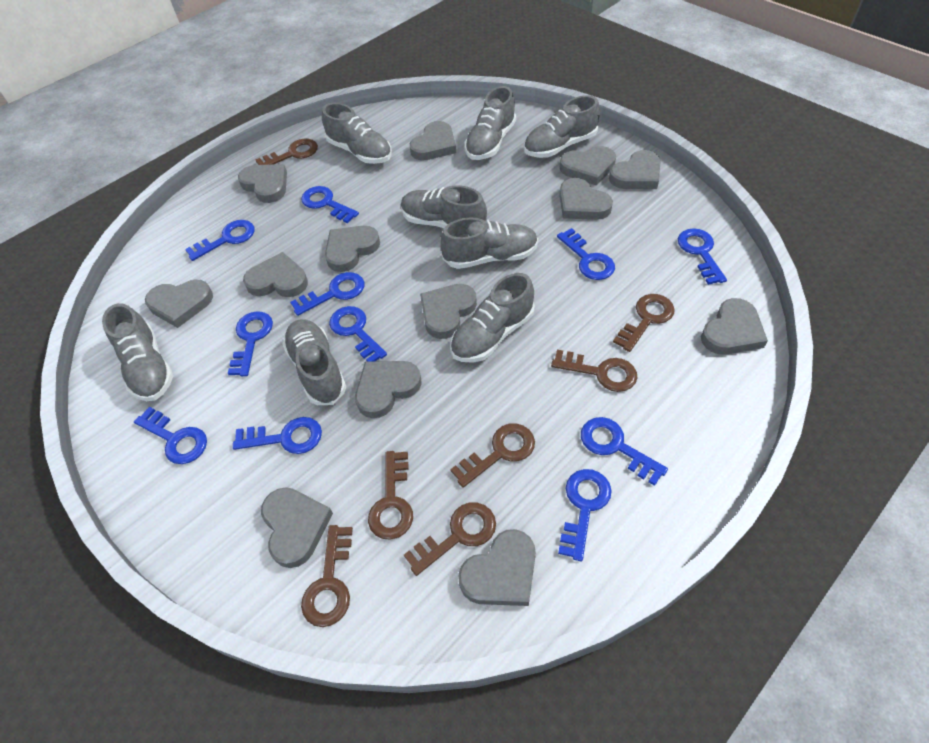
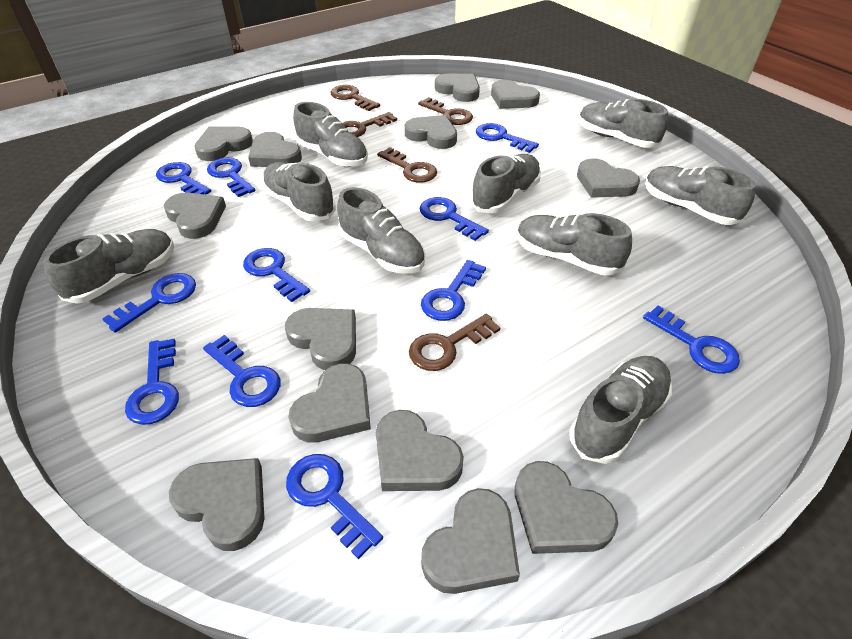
brown key: [256,139,318,165] [301,525,353,627] [368,451,413,540] [404,502,496,576] [450,423,535,488] [551,350,637,392] [613,294,675,352] = 7 -> [331,85,380,111] [343,112,397,137] [377,147,437,182] [409,314,501,371] [418,97,473,125] = 5
grey shoe: [102,303,173,401] [283,319,346,405] [322,103,392,164] [401,185,487,228] [440,218,538,269] [450,273,535,363] [465,86,516,160] [524,95,600,158] = 8 -> [43,229,174,304] [262,162,336,222] [293,102,368,167] [337,187,425,274] [471,154,541,213] [517,213,632,275] [569,356,672,464] [579,99,668,148] [645,166,756,225] = 9

